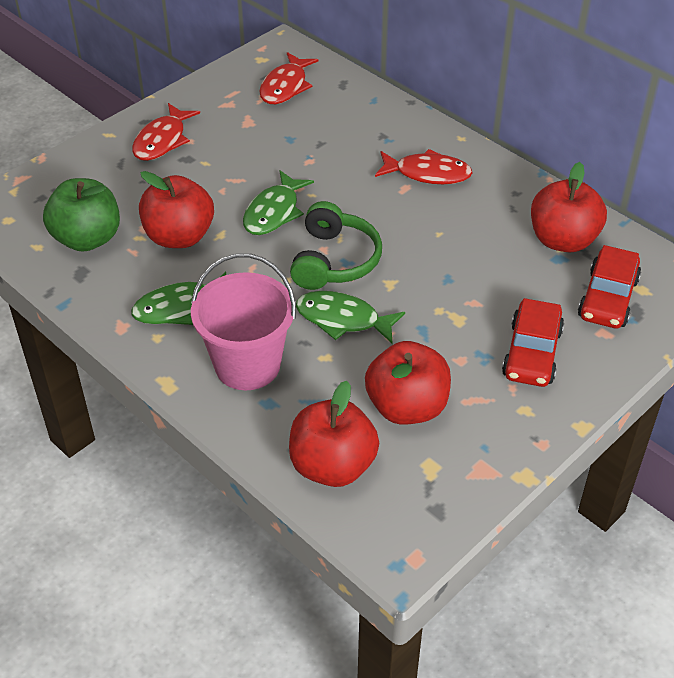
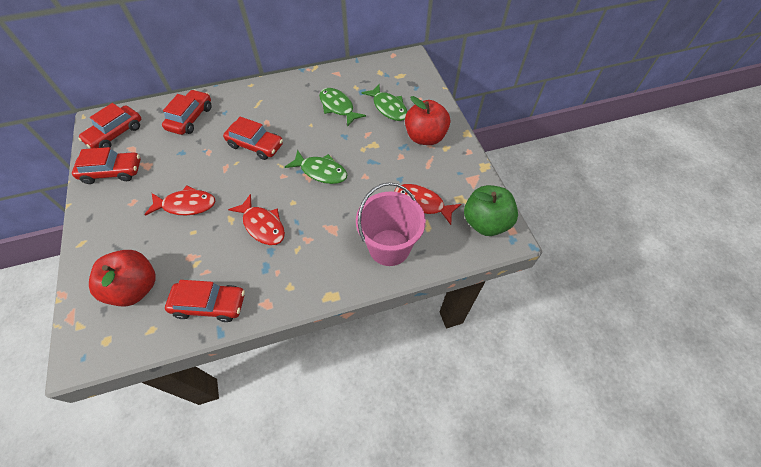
green headphones: [290,201,382,290] = 1 -> none = 0
red apple: [139,171,214,248] [289,381,379,487] [365,341,451,425] [531,162,607,252] = 4 -> [89,250,156,306] [405,96,450,145] = 2
red car: [502,298,564,387] [578,245,641,329] = 2 -> [72,147,141,184] [78,103,141,149] [162,90,211,135] [165,280,245,322] [223,117,283,160] = 5

